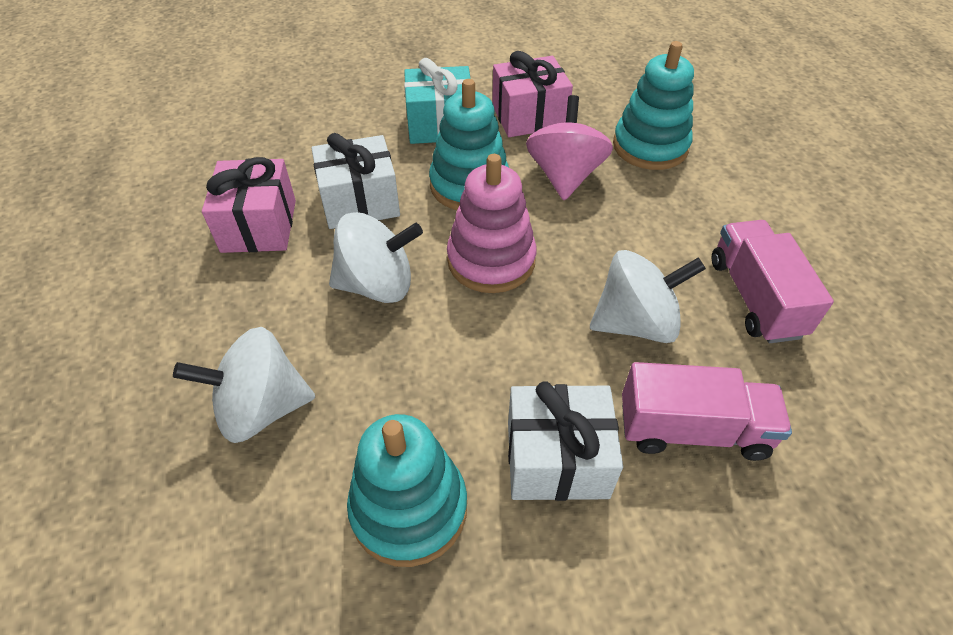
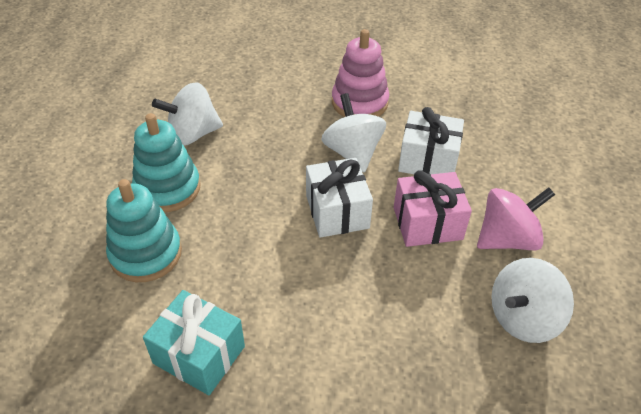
pink gift: [202,157,296,253] [492,51,573,137] = 2 -> [394,170,472,247] = 1
pink truck: [622,362,792,461] [712,220,834,343] = 2 -> none = 0
turquoise stacking toy: [347,414,467,567] [429,79,509,210] [613,41,694,170] = 3 -> [106,179,182,282] [132,113,201,212] = 2

